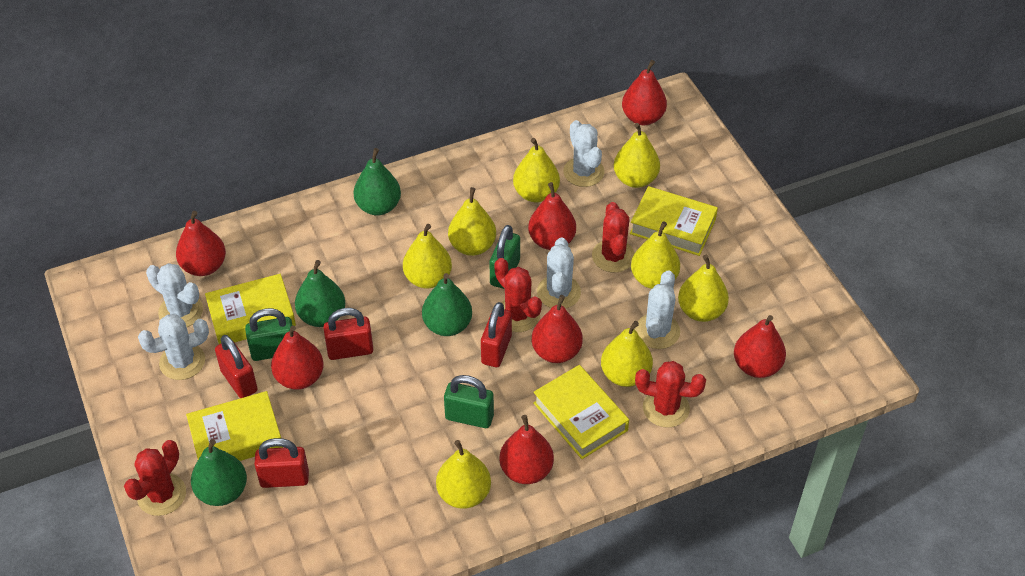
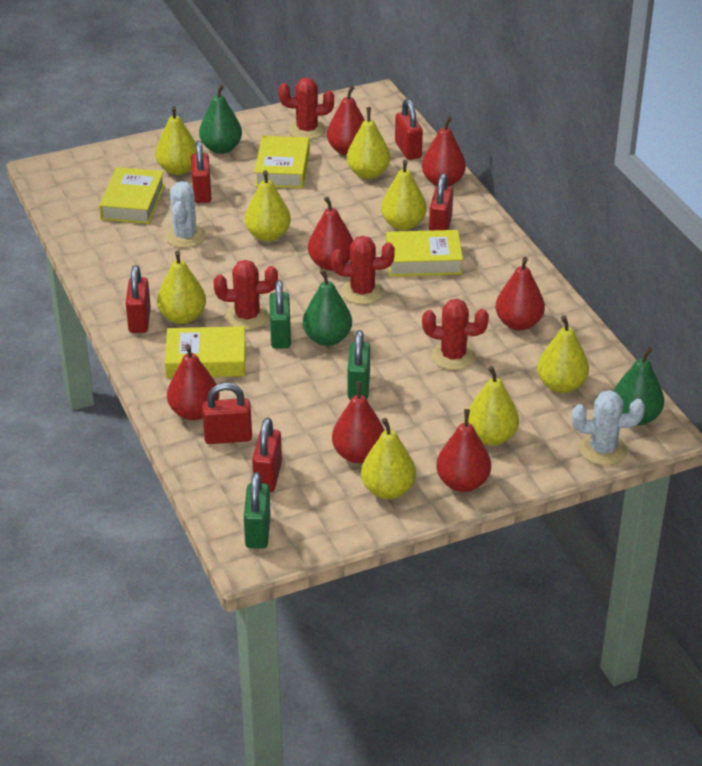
green pear: [191,439,247,506] [295,260,345,327] [353,148,401,215] [422,273,472,336] = 4 -> [199,84,242,154] [303,269,352,346] [613,347,664,426] = 3
red padlock: [215,335,258,398] [255,438,309,488] [323,308,373,360] [481,302,512,367] = 4 -> [126,265,151,333] [191,141,212,203] [202,383,252,444] [252,418,282,492] [395,99,423,160] [429,173,453,231] = 6
white cactus: [138,314,209,380] [146,263,203,327] [537,237,581,309] [563,120,604,187] [635,270,680,349] = 5 -> [165,181,206,248] [572,390,645,466] = 2

